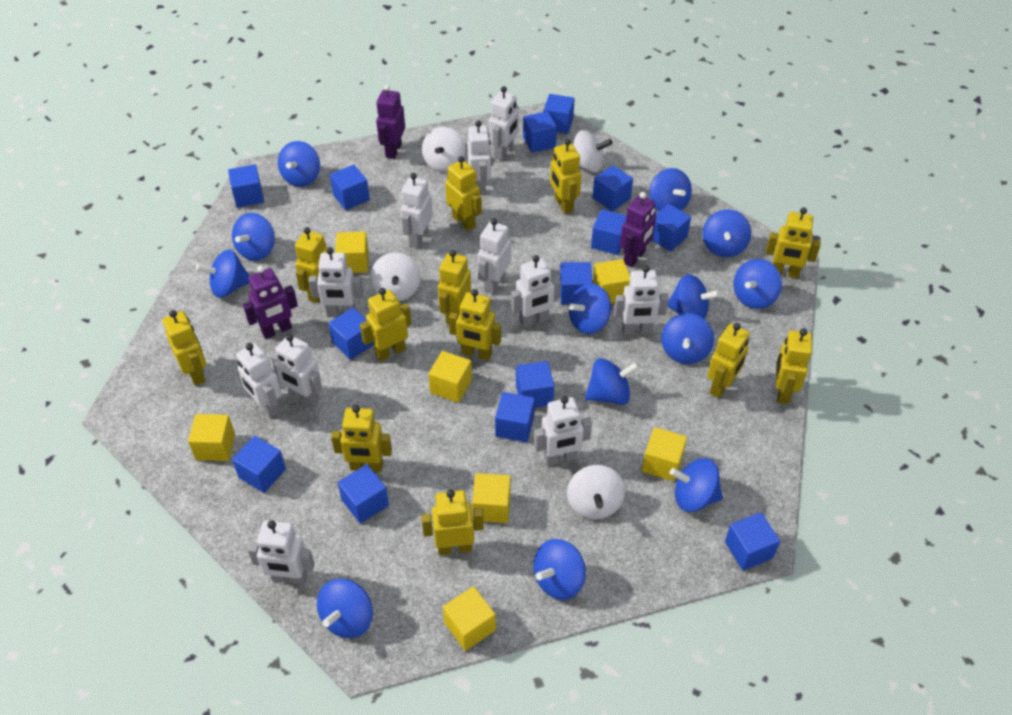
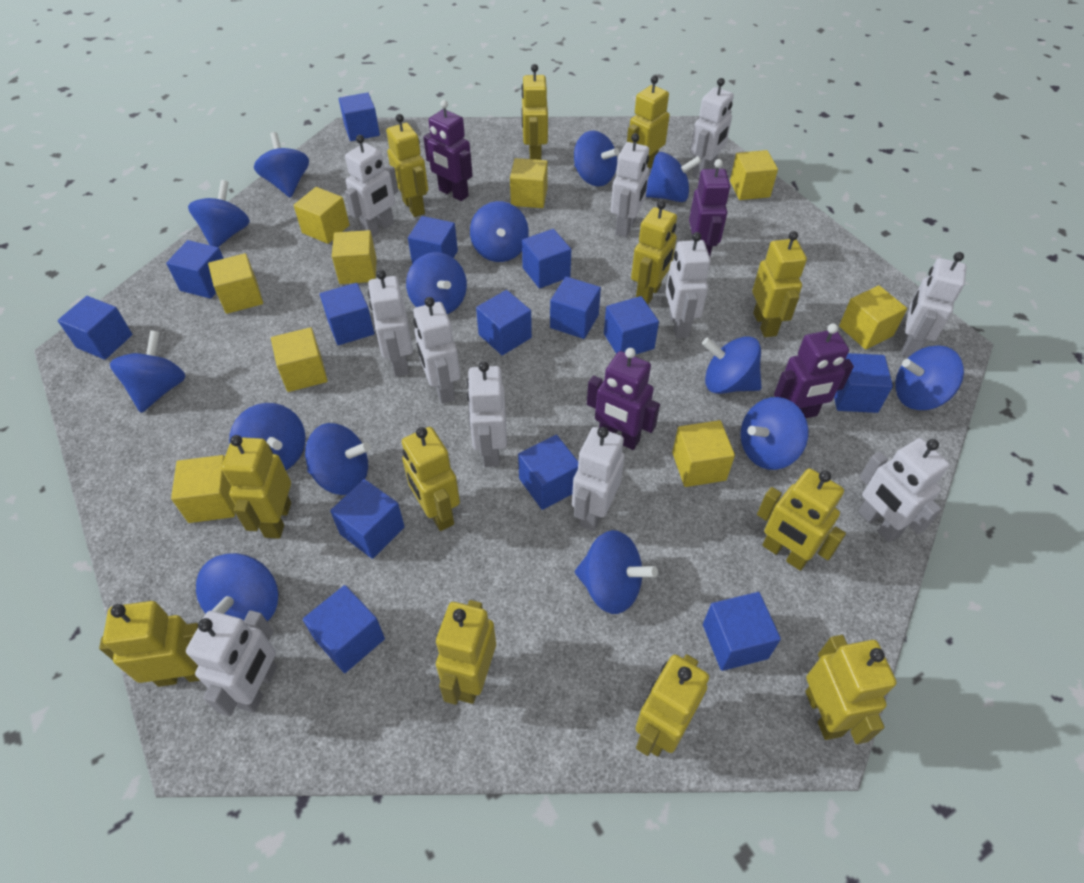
blue spinning top: [196,250,250,298] [232,213,275,261] [278,141,320,187] [317,579,373,638] [533,539,586,600] [569,283,611,334] [585,358,639,405] [649,168,692,211] [661,313,714,364] [667,274,720,319] [670,458,723,512] [702,210,751,257] [733,259,782,309] = 13 -> [110,330,186,413] [188,180,250,247] [196,553,278,621] [229,403,306,470] [254,132,309,198] [305,423,371,495] [406,252,467,314] [470,201,529,262] [574,130,619,186] [575,530,658,614] [646,152,702,202] [702,336,762,394] [740,397,809,470] [895,345,964,410] = 14
purple robot: [243,266,298,339] [376,85,405,159] [620,192,656,267] = 3 -> [423,100,473,201] [587,348,660,450] [689,159,730,256] [774,323,854,418] = 4
white spinning top: [371,252,420,301] [422,127,465,172] [567,465,625,519] [573,130,613,173] = 4 -> none = 0
yellow cube: [188,414,235,461] [335,231,369,273] [428,351,472,403] [443,586,496,651] [472,473,510,523] [593,259,630,303] [642,427,687,481] = 7 -> [171,455,235,523] [208,253,263,314] [271,327,328,392] [294,187,350,244] [332,230,377,284] [510,158,548,208] [672,420,735,487] [730,150,778,200] [839,285,907,350] = 9

